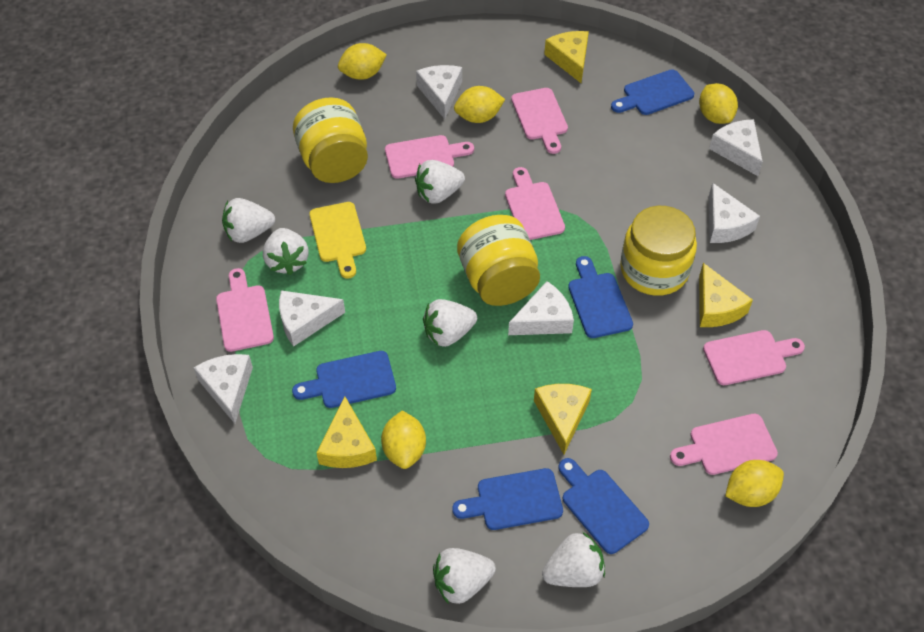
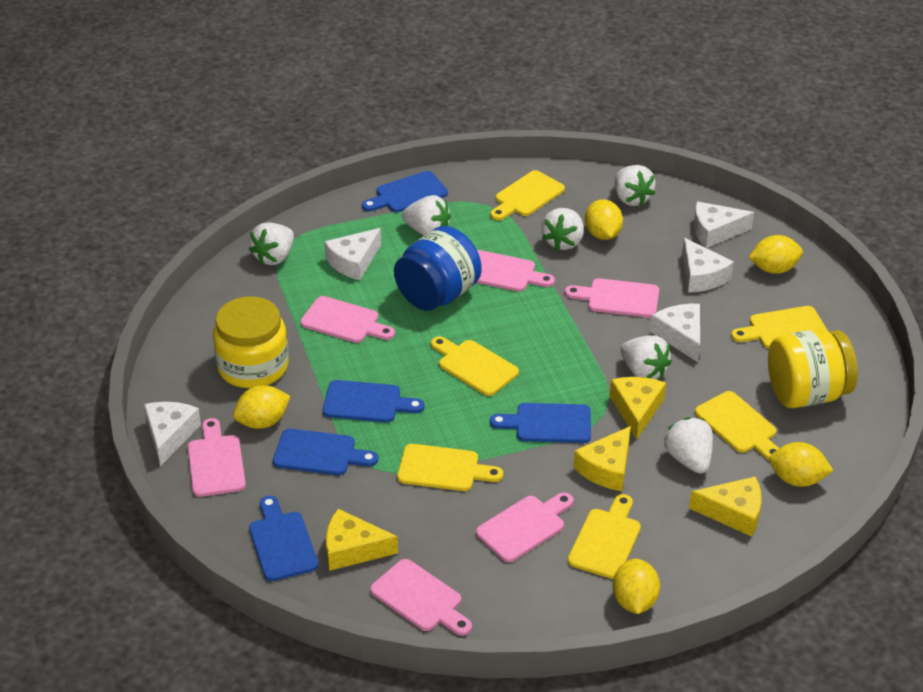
blue jar: none = 0 -> [394,226,482,311] = 1
white cheese: [194,354,253,423] [279,290,345,347] [416,65,462,119] [508,281,574,335] [709,119,763,176] [709,183,760,243] = 6 -> [144,402,201,466] [324,228,381,280] [650,304,700,362] [682,238,734,292] [694,201,754,248] = 5
yellow cutting board: [309,202,366,279] = 1 -> [397,444,503,491] [431,336,519,396] [490,170,565,221] [568,494,641,579] [695,391,779,460] [731,306,828,348] = 6
yellow jar: [293,97,368,183] [457,215,540,306] [620,206,697,296] = 3 -> [213,296,289,388] [768,329,858,408] = 2

